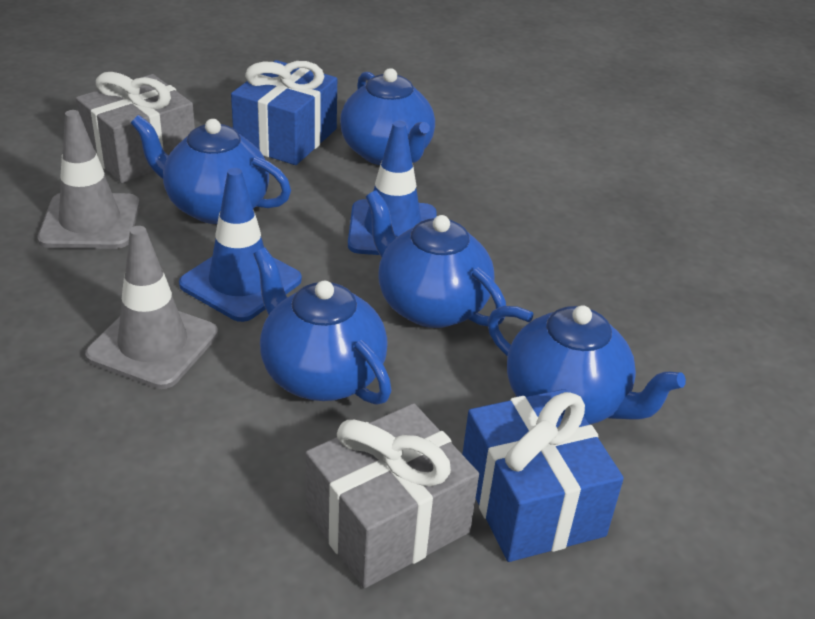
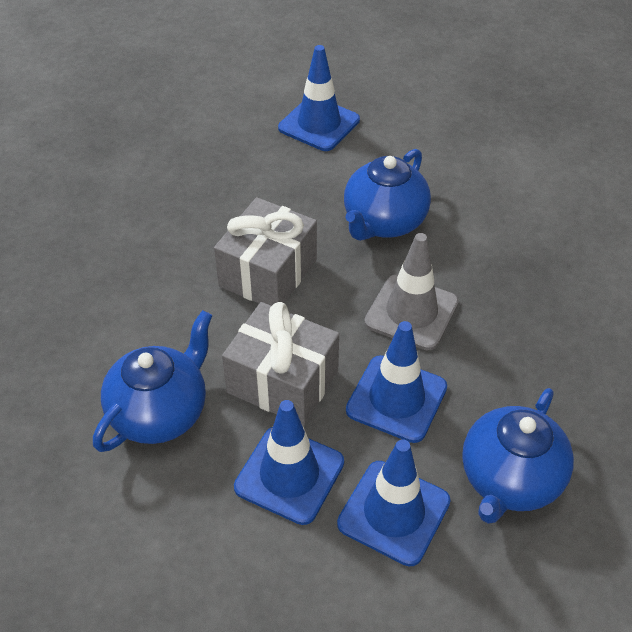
blue gift: [231,60,337,165] [462,389,624,562] = 2 -> none = 0
blue teapot: [131,115,291,224] [253,248,392,405] [340,68,435,165] [366,190,506,328] [487,305,686,425] = 5 -> [93,310,213,452] [344,149,431,241] [462,388,574,524] = 3
blue traffic cone: [179,168,302,322] [348,121,437,255] = 2 -> [234,400,344,525] [278,45,360,151] [337,439,451,566] [346,321,447,443] = 4
grey traffic cone: [38,110,140,249] [85,226,218,389] = 2 -> [364,233,459,351] = 1

